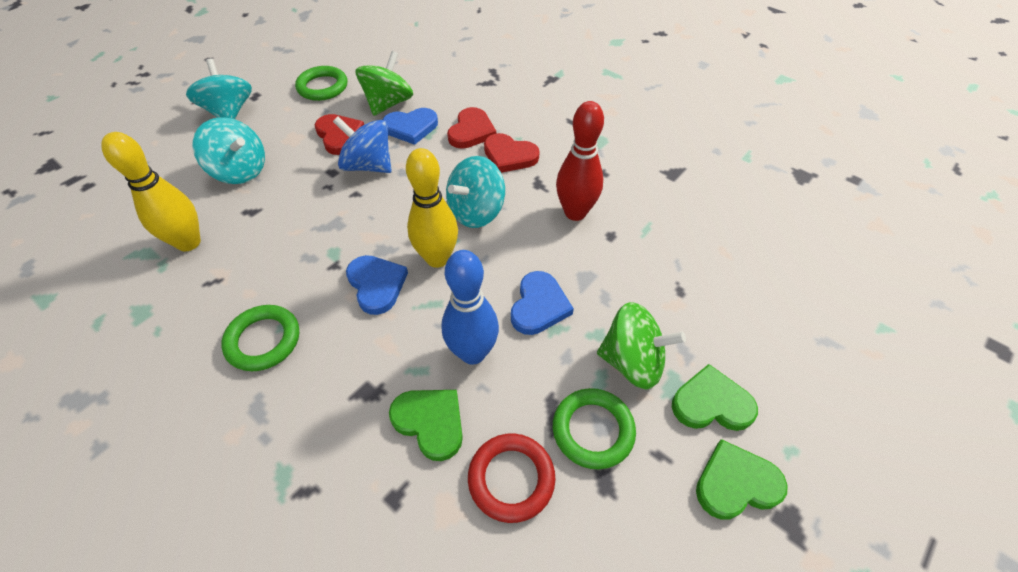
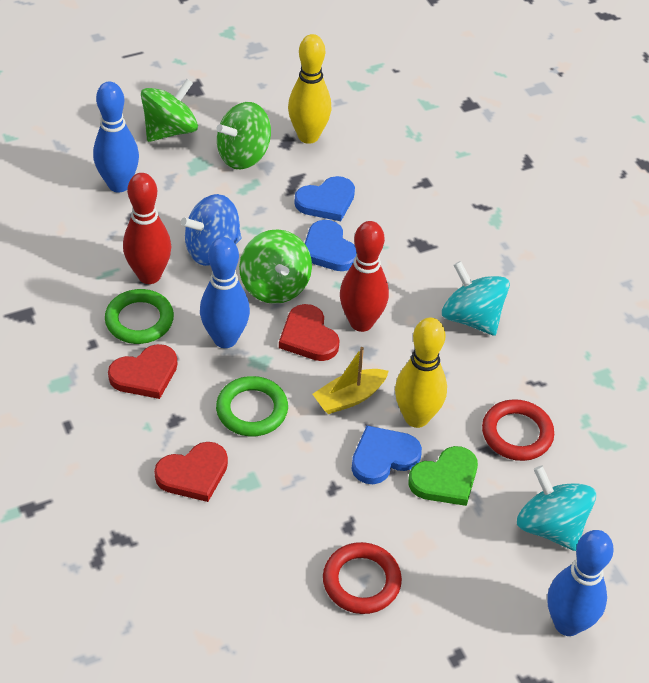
blue bowling pin: [442,250,499,365] = 1 -> [93,81,139,193] [200,237,250,348] [547,530,614,636] = 3
green heart: [389,390,463,461] [672,364,758,431] [696,439,788,520] = 3 -> [408,446,478,506] = 1
green ring: [221,305,299,371] [295,66,347,101] [553,388,636,469] = 3 -> [105,289,174,344] [216,376,288,436] = 2
green spinning top: [355,51,413,116] [597,302,686,390] = 2 -> [141,79,198,142] [217,102,271,170] [239,229,312,304] = 3
red bowling pin: [556,101,604,221] = 1 -> [123,173,171,284] [340,221,389,332] = 2
red ring: [468,434,555,523] = 1 -> [323,542,402,614] [482,399,554,461] = 2
turquoise spinning top: [186,59,252,119] [193,117,265,184] [446,156,505,228] = 3 -> [442,261,510,336] [517,466,596,551] = 2
yellow boat: none = 0 -> [313,347,389,414] = 1

